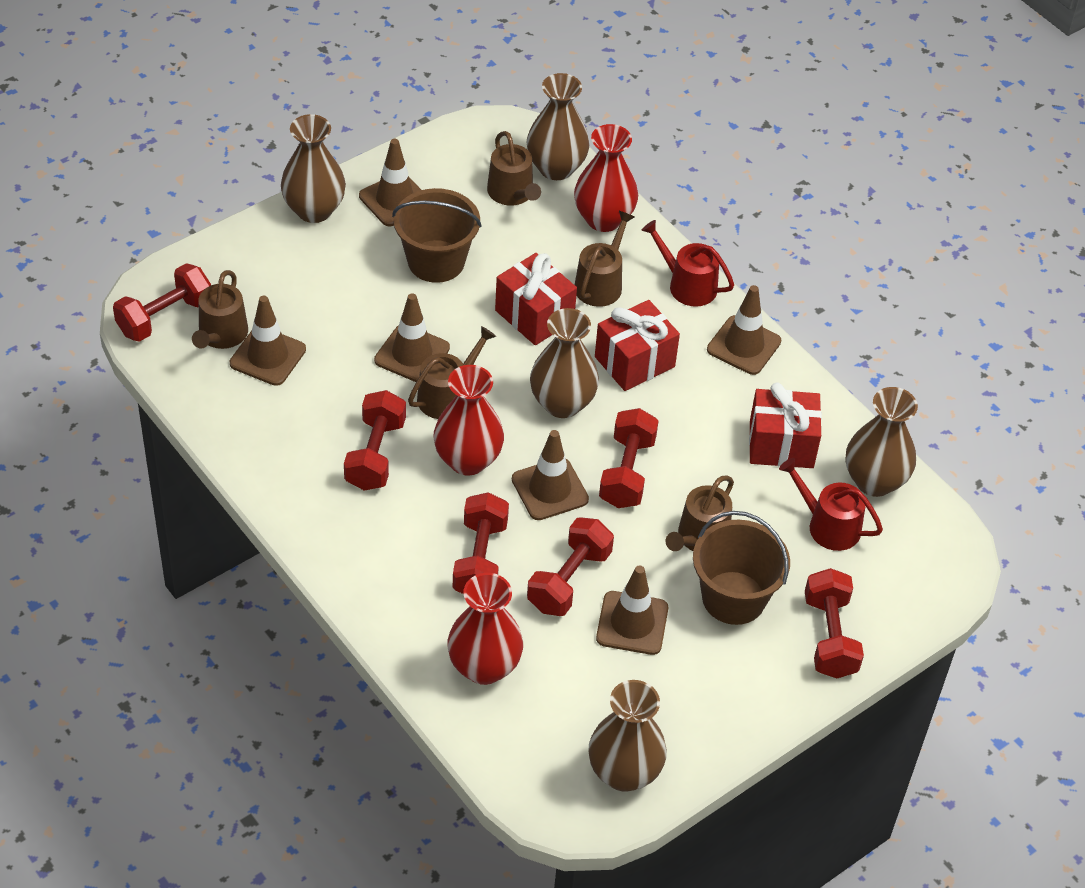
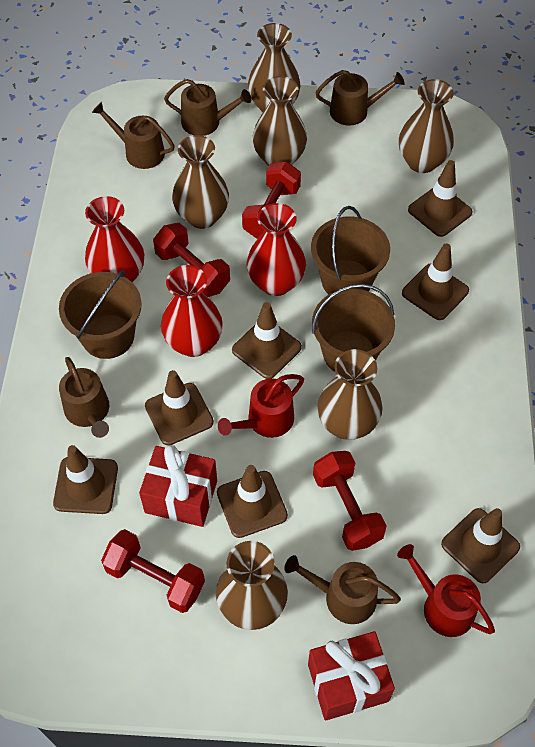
brown bucket: [392,188,482,283] [693,511,790,625] = 2 -> [59,270,142,359] [311,206,390,294] [312,284,395,372] = 3
brown traffic cone: [230,296,306,386] [359,139,421,226] [374,293,450,382] [512,430,589,520] [596,565,668,655] [707,285,781,375] = 6 -> [53,445,118,514] [145,370,214,445] [217,465,288,538] [232,302,302,379] [402,243,469,320] [408,160,473,237] [441,508,520,583] = 7
brown vase: [281,114,346,223] [527,73,590,180] [530,308,599,418] [588,680,667,792] [846,387,918,497] = 5 -> [172,135,229,229] [216,541,288,630] [248,23,300,113] [253,76,307,166] [318,349,382,440] [399,79,454,173] = 6
red dumbbell: [113,263,211,342] [344,390,406,490] [453,492,509,594] [527,517,614,616] [599,408,659,508] [805,568,864,678] = 6 -> [101,529,205,613] [153,223,230,297] [242,161,301,239] [313,451,387,551] = 4
red gift: [495,253,577,345] [595,300,680,391] [749,382,822,468] = 3 -> [139,445,217,527] [308,631,395,721] = 2

